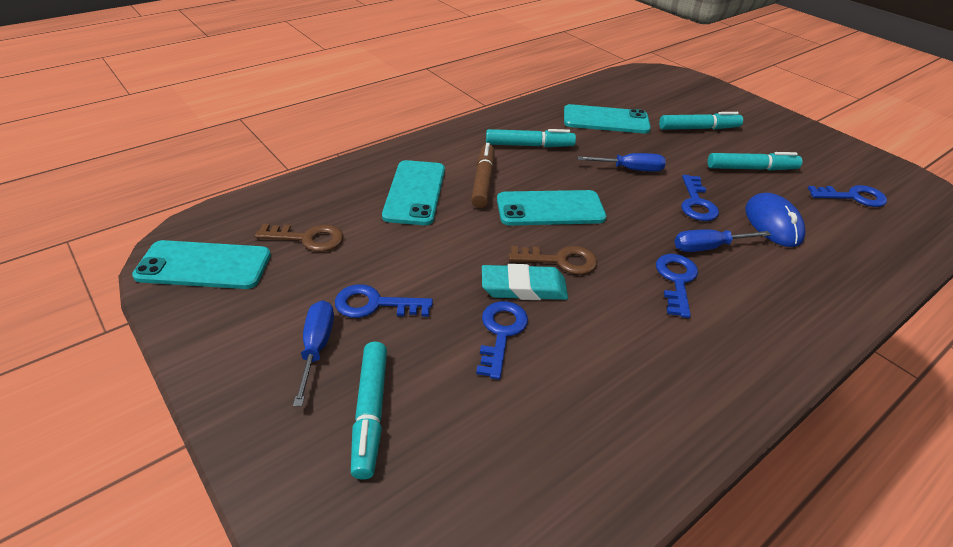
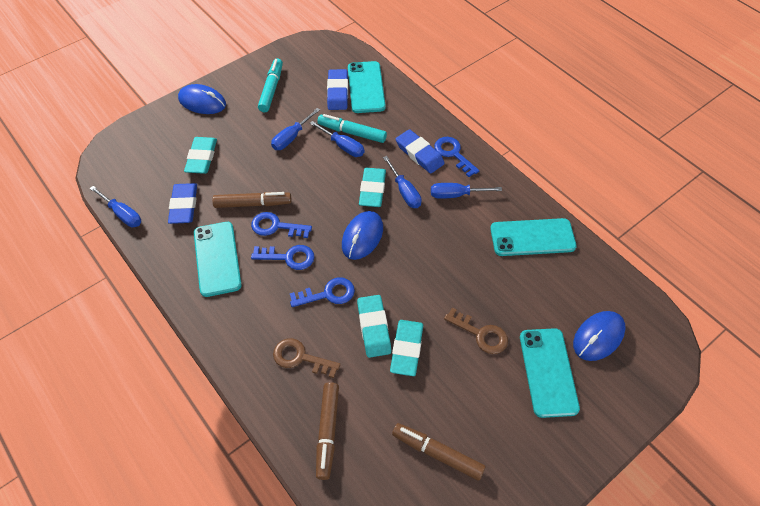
blue eraser: none = 0 -> [168,183,197,224] [327,69,348,110] [396,129,445,174] = 3
blue key: [335,284,433,318] [476,301,528,380] [656,254,698,318] [681,175,719,221] [808,185,887,207] = 5 -> [251,212,312,238] [251,245,315,270] [290,277,355,307] [434,137,479,177] = 4
blue mouse: [745,193,806,247] = 1 -> [178,84,226,114] [342,211,383,260] [573,311,626,361] = 3
blue screwdriver: [293,300,334,406] [578,153,666,172] [674,229,771,252] = 3 -> [89,186,141,227] [271,108,320,150] [310,121,364,157] [383,156,422,208] [431,183,502,199] = 5
brown marker: [471,143,495,208] = 1 -> [212,192,291,208] [316,382,339,480] [392,423,485,481] = 3
turquoise eraser: [482,264,568,300] = 1 -> [184,137,217,174] [357,295,391,358] [359,168,386,207] [390,320,423,376] = 4
turquoise marker: [351,342,387,480] [486,129,576,147] [659,112,743,130] [708,152,802,170] = 4 -> [258,58,283,112] [317,114,387,143] = 2

